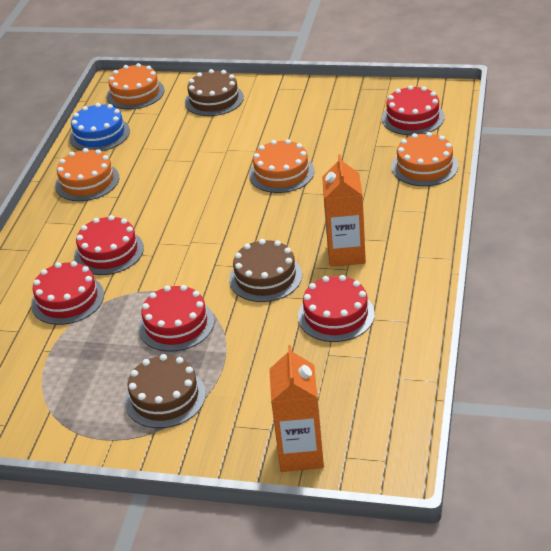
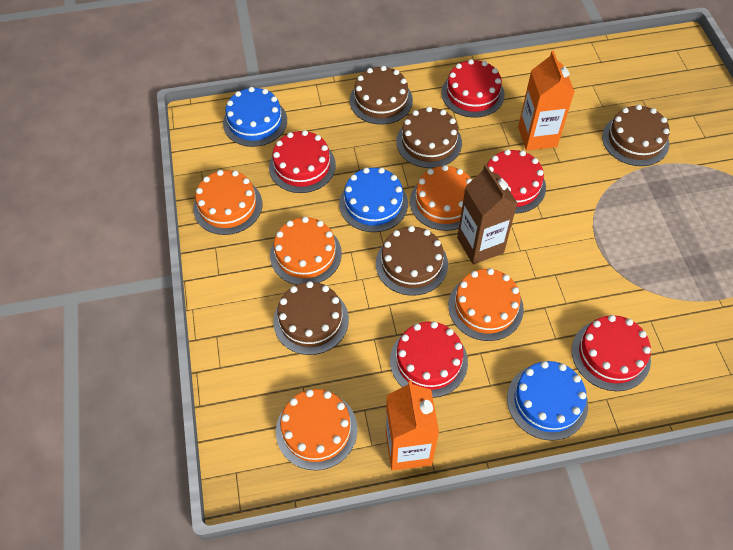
blue cake: [69,103,130,151] = 1 -> [223,87,287,147] [339,167,408,232] [507,361,588,441] = 3
brown cake: [125,354,206,428] [185,69,244,116] [229,239,302,302] = 3 -> [273,281,349,355] [350,66,413,125] [376,226,448,296] [396,107,462,168] [602,104,670,166] = 5
brown carton: none = 0 -> [457,164,518,264] = 1
orange cake: [55,148,119,201] [107,63,164,109] [249,139,315,193] [392,132,458,186] = 4 -> [193,170,262,235] [270,216,342,285] [276,389,358,470] [410,165,472,231] [448,268,524,341] = 5

